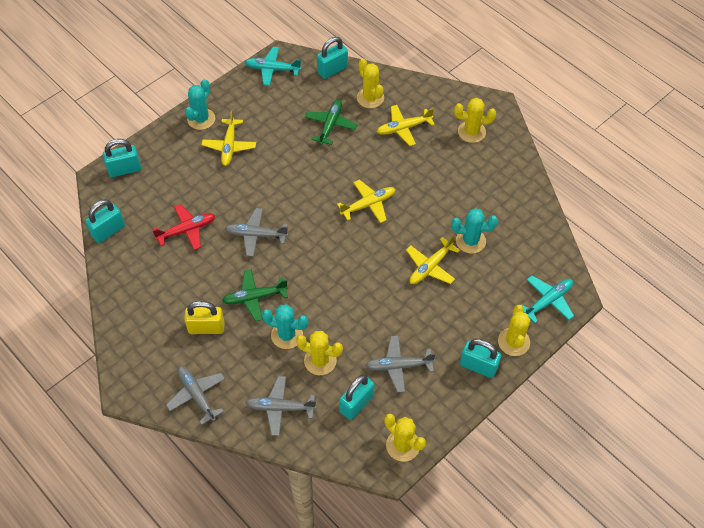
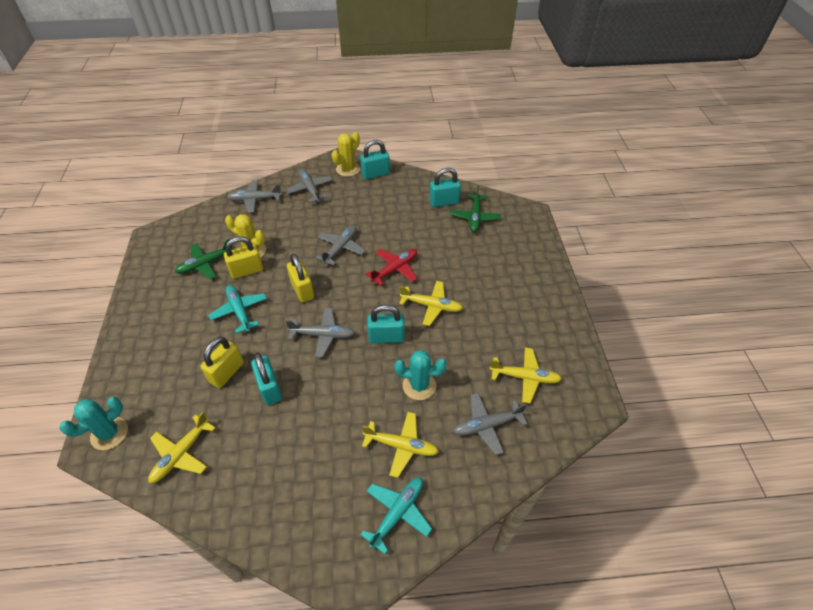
grey plane: [166,366,225,425] [225,208,289,257] [246,376,317,436] [365,335,436,393] = 4 -> [227,180,282,213] [286,169,333,203] [286,308,355,358] [315,225,365,266] [453,393,527,455] = 5
turquoise cactus: [185,79,215,130] [262,304,308,349] [451,208,498,254] = 3 -> [59,397,128,450] [394,350,447,400] = 2
turquoise padlock: [85,199,125,243] [103,139,141,177] [317,37,348,79] [339,375,374,420] [460,339,501,378] = 5 -> [251,352,282,405] [360,140,390,179] [367,304,405,343] [430,168,461,207] = 4
yellow cactus: [296,331,343,375] [357,58,384,108] [384,413,426,462] [454,98,496,143] [498,305,530,356] = 5 -> [225,214,266,258] [332,132,360,177] = 2
yellow padlock: [184,301,225,334] = 1 -> [200,337,244,388] [224,236,263,279] [287,254,314,302] = 3

